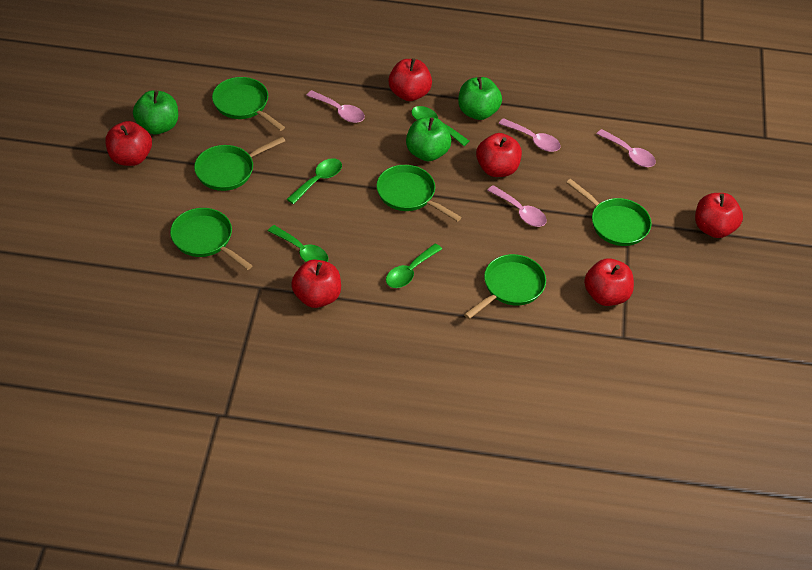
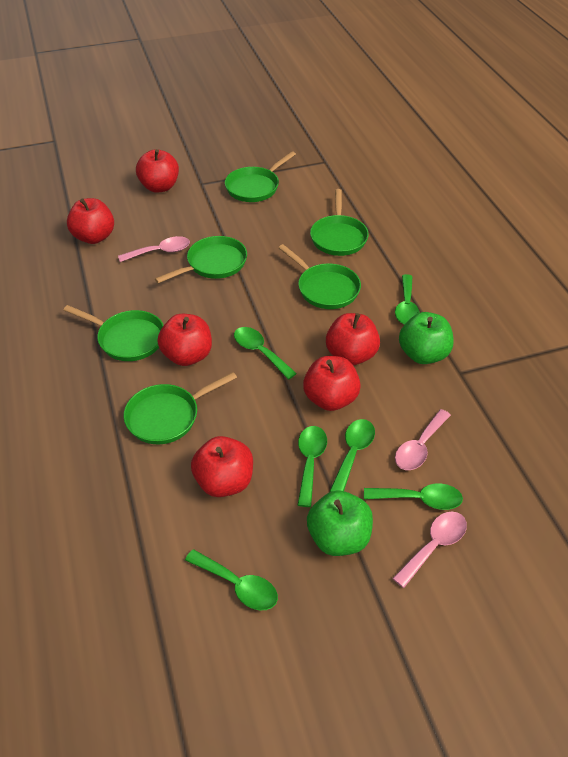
green apple: [133,90,178,134] [406,117,451,162] [458,77,502,120] = 3 -> [307,490,373,556] [399,312,454,364] = 2
green spoon: [268,225,328,262] [287,158,342,204] [386,243,442,288] [411,106,469,146] = 4 -> [185,549,278,610] [234,327,297,380] [298,426,327,507] [330,419,375,492] [364,483,463,510] [395,274,420,324] = 6
pink spoon: [306,90,365,123] [487,185,547,227] [499,118,561,152] [597,129,656,167] = 4 -> [118,236,190,262] [392,511,467,588] [395,409,451,470] = 3

